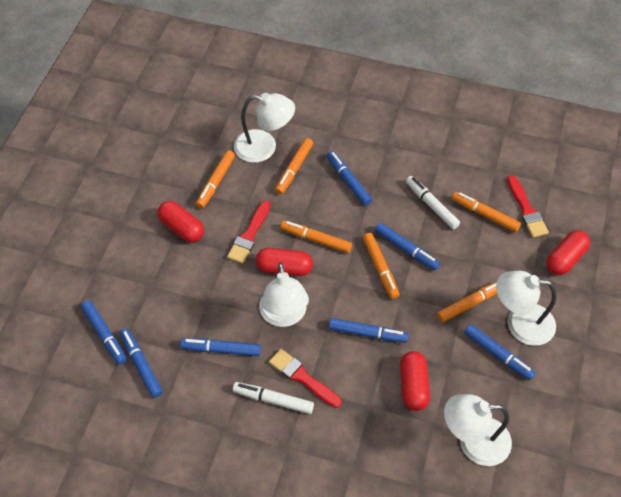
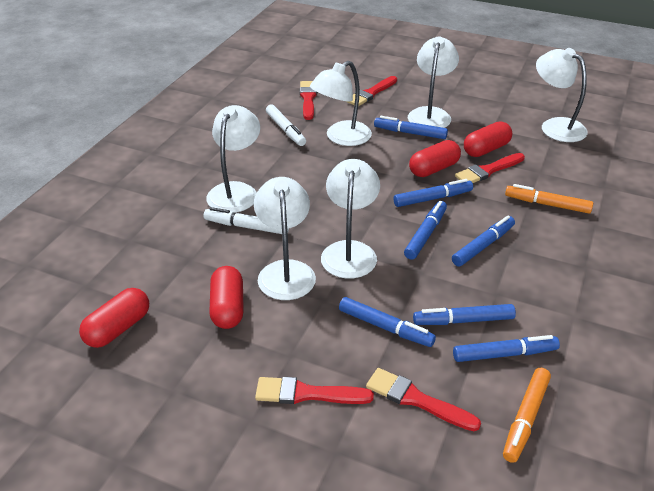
orange marker: [196,150,235,208] [275,138,313,195] [281,221,352,253] [363,233,399,299] [437,281,497,322] [452,192,521,232] = 6 -> [503,368,551,463] [505,184,593,213] = 2
red brush: [227,201,270,264] [269,349,342,408] [507,175,549,238] = 3 -> [255,377,374,404] [300,81,317,120] [346,76,397,106] [366,368,481,431] [455,153,525,183] = 5
white lamp: [234,93,295,163] [259,262,309,327] [444,394,512,466] [496,271,557,346] = 4 -> [206,105,260,213] [254,177,316,300] [310,61,372,146] [321,159,380,279] [408,36,459,128] [536,48,588,142] = 6

